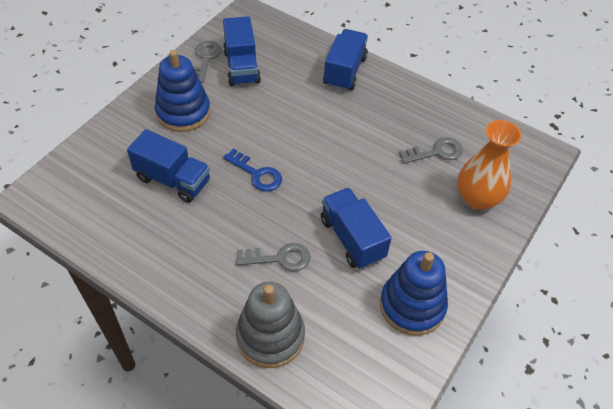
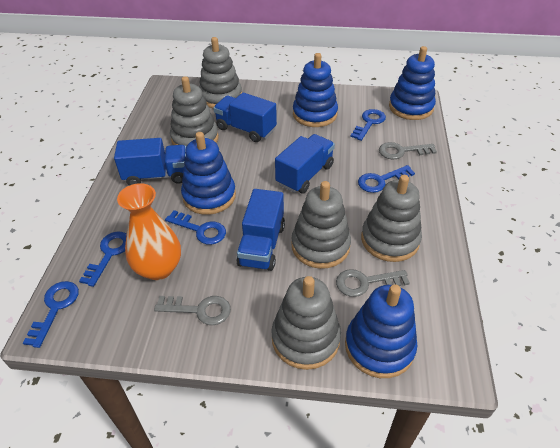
blue key: [223,148,282,192] = 1 -> [23,281,79,348] [79,232,127,287] [165,210,226,245] [350,109,386,141] [358,165,415,193] = 5
blue stacking toy: [155,50,211,132] [380,251,448,336] = 2 -> [181,132,236,215] [293,53,338,127] [345,284,418,378] [389,46,436,120] = 4
grey stacking toy: [236,282,305,368] = 1 -> [170,76,219,146] [199,37,242,108] [271,276,341,370] [291,181,351,269] [361,175,422,262] = 5

